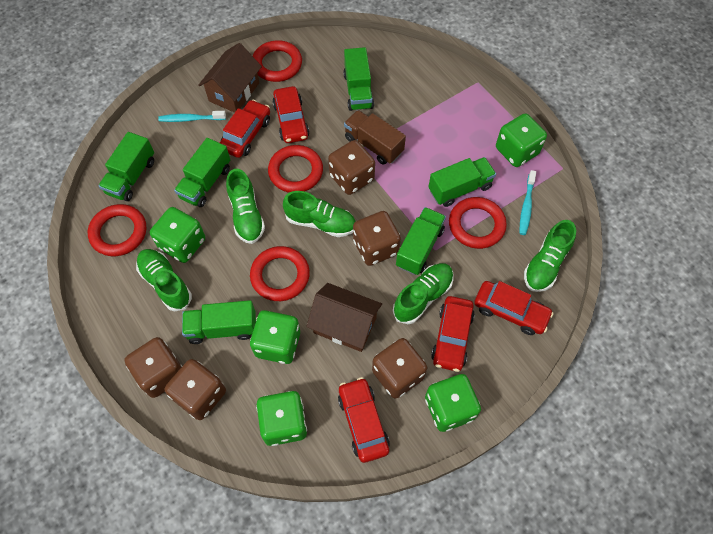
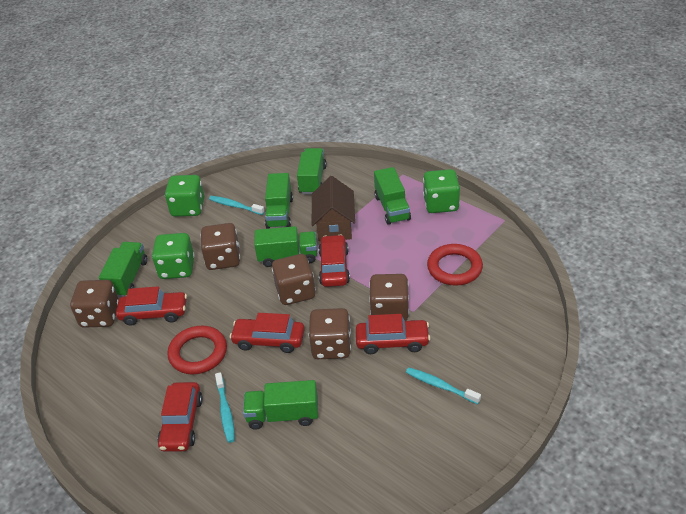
brown house: [198,43,262,113] [307,283,382,352] = 2 -> [312,176,355,241] = 1
brown truck: [344,110,406,165] = 1 -> none = 0
green dice: [150,207,205,263] [250,310,300,364] [256,391,307,446] [425,374,481,432] [496,113,547,167] = 5 -> [152,233,195,279] [165,175,205,217] [423,169,460,213] = 3
green shoe: [136,249,192,311] [226,169,265,244] [283,191,356,237] [393,263,454,324] [524,220,576,292] = 5 -> none = 0
red ring: [88,204,146,256] [250,246,310,301] [253,40,302,82] [268,145,323,192] [449,197,507,249] = 5 -> [167,326,227,374] [427,244,483,286] = 2
turquoise toothbrush: [158,111,226,122] [520,170,536,235] = 2 -> [209,196,265,215] [215,372,235,443] [406,367,481,404] = 3

